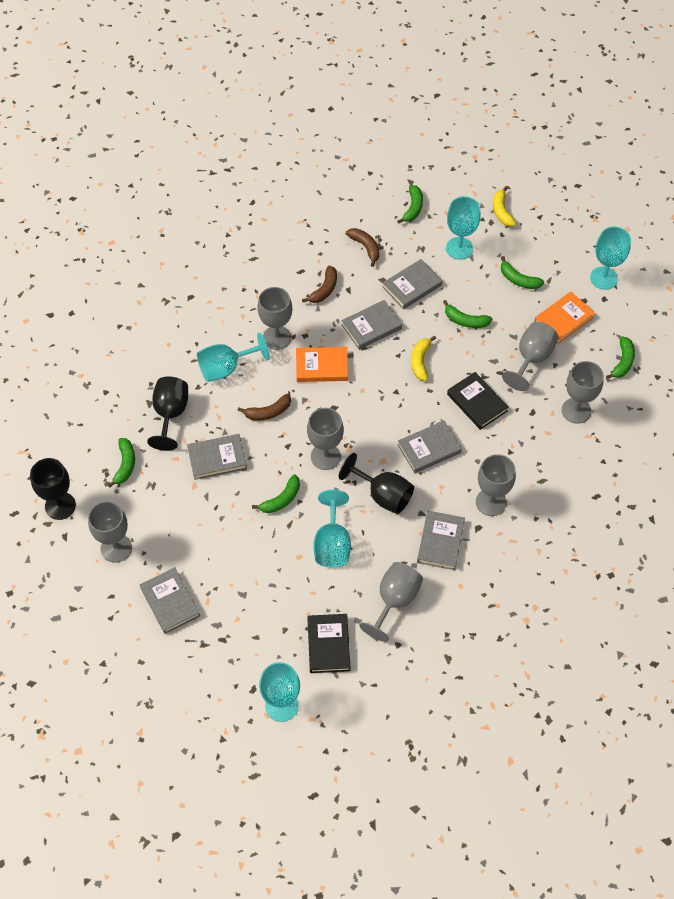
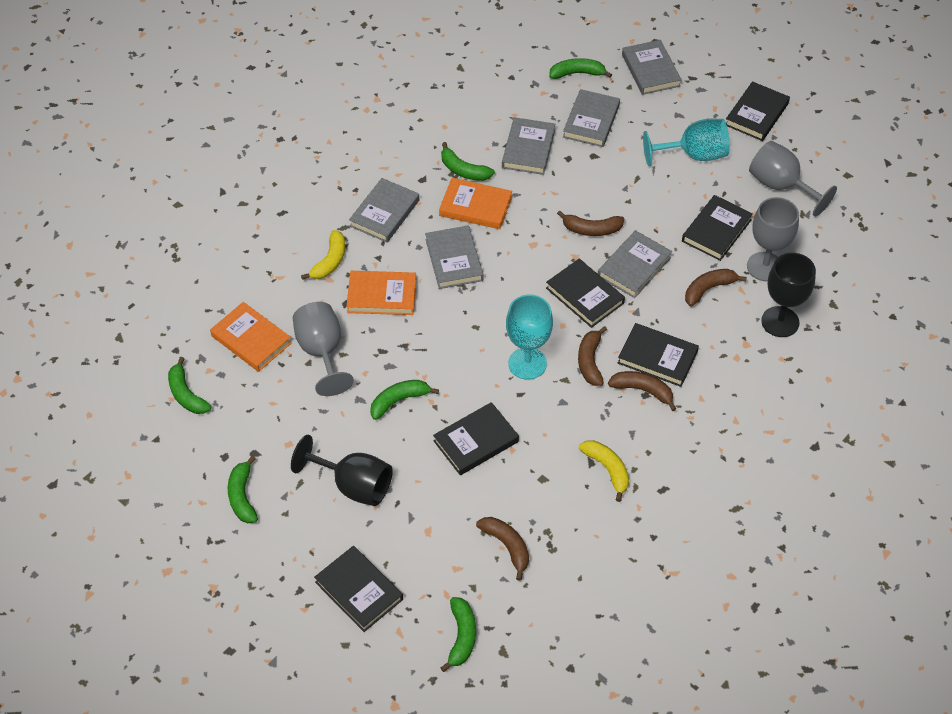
black book: [307,614,350,673] [447,372,508,430] = 2 -> [314,546,403,632] [433,402,519,475] [546,259,625,328] [618,323,699,387] [682,195,753,261] [726,81,790,141] = 6
black goblet: [30,458,76,520] [147,376,188,451] [339,453,414,514] = 3 -> [291,435,393,506] [761,253,816,337] = 2
brown banana: [237,394,291,421] [302,265,337,303] [346,228,380,267] = 3 -> [476,517,529,581] [557,210,624,236] [578,326,607,386] [608,371,676,411] [685,269,747,306] = 5
grey goblet: [88,501,132,563] [257,287,292,350] [307,408,344,470] [359,562,423,642] [476,454,516,516] [502,322,558,391] [562,361,604,424] = 7 -> [293,302,354,396] [747,197,799,281] [749,141,837,217] = 3
orange book: [296,347,348,382] [534,292,595,344] = 2 -> [210,302,292,372] [346,271,416,315] [439,178,512,229] = 3
turquoise goblet: [197,333,270,382] [259,662,300,722] [314,490,351,568] [446,196,481,259] [590,226,631,290] = 5 -> [506,295,553,380] [643,119,730,166] = 2

